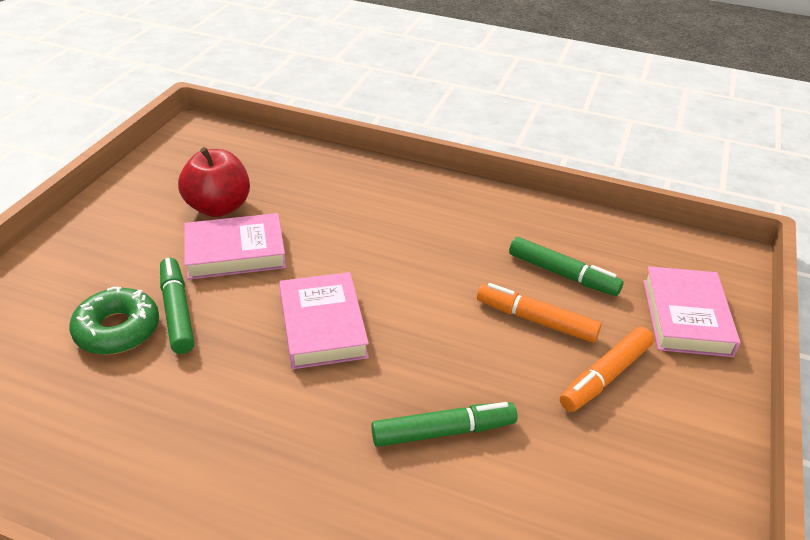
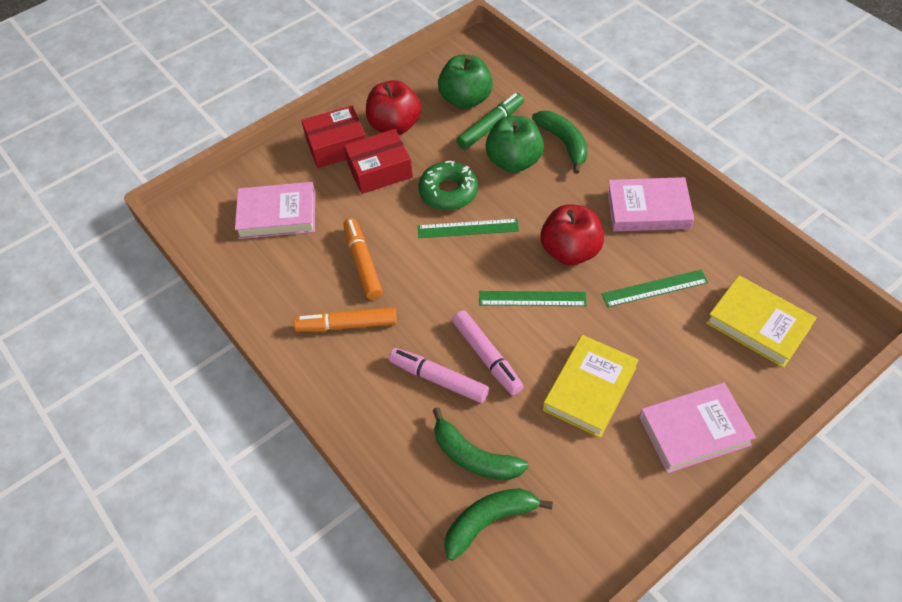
green apple: none = 0 -> [438,55,493,109] [485,116,544,173] = 2
green banana: none = 0 -> [433,407,528,480] [444,488,553,561] [532,111,588,174] = 3
green marker: [160,257,194,354] [371,402,518,447] [509,237,623,296] = 3 -> [457,93,524,150] = 1
green ruler: none = 0 -> [418,219,519,238] [479,291,587,306] [602,269,708,307] = 3
pink marker: none = 0 -> [389,348,489,403] [452,310,524,395] = 2
red apple: [178,147,250,217] = 1 -> [366,80,421,135] [541,204,604,266] = 2
red box: none = 0 -> [301,106,366,168] [344,129,413,194] = 2
yellow book: none = 0 -> [543,335,639,438] [706,275,817,368] = 2

